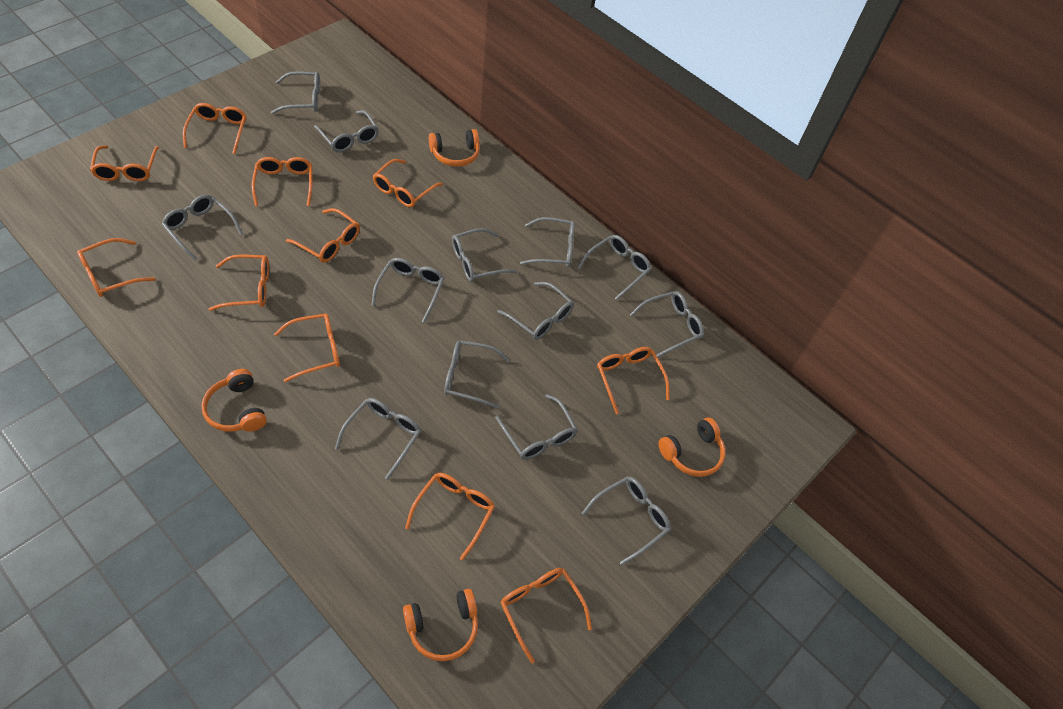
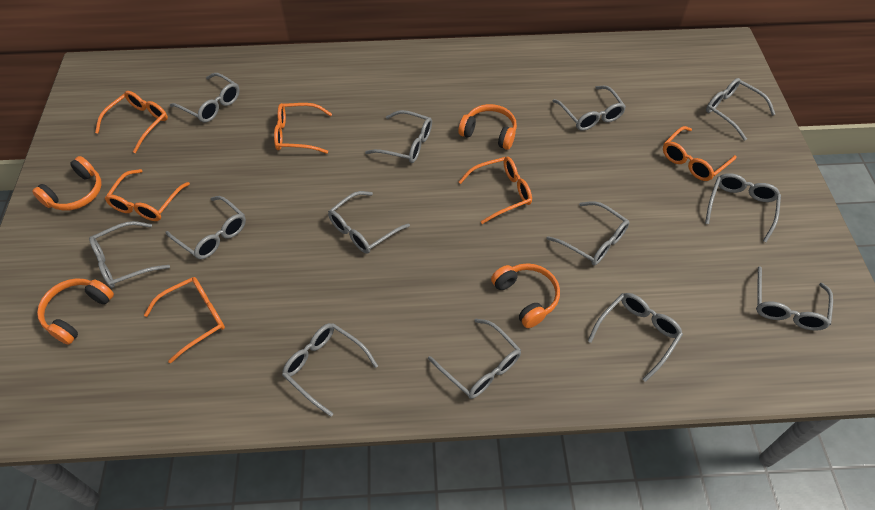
orange glasses: [77,238,156,297] [90,145,159,181] [183,103,246,154] [208,254,269,311] [252,157,312,206] [274,313,340,382] [286,208,360,263] [373,159,443,207] [405,473,495,560] [501,568,592,663] [597,347,670,414] = 11 -> [95,91,168,153] [105,169,190,221] [144,277,225,364] [274,103,332,154] [459,157,532,224] [663,126,736,181] = 6

